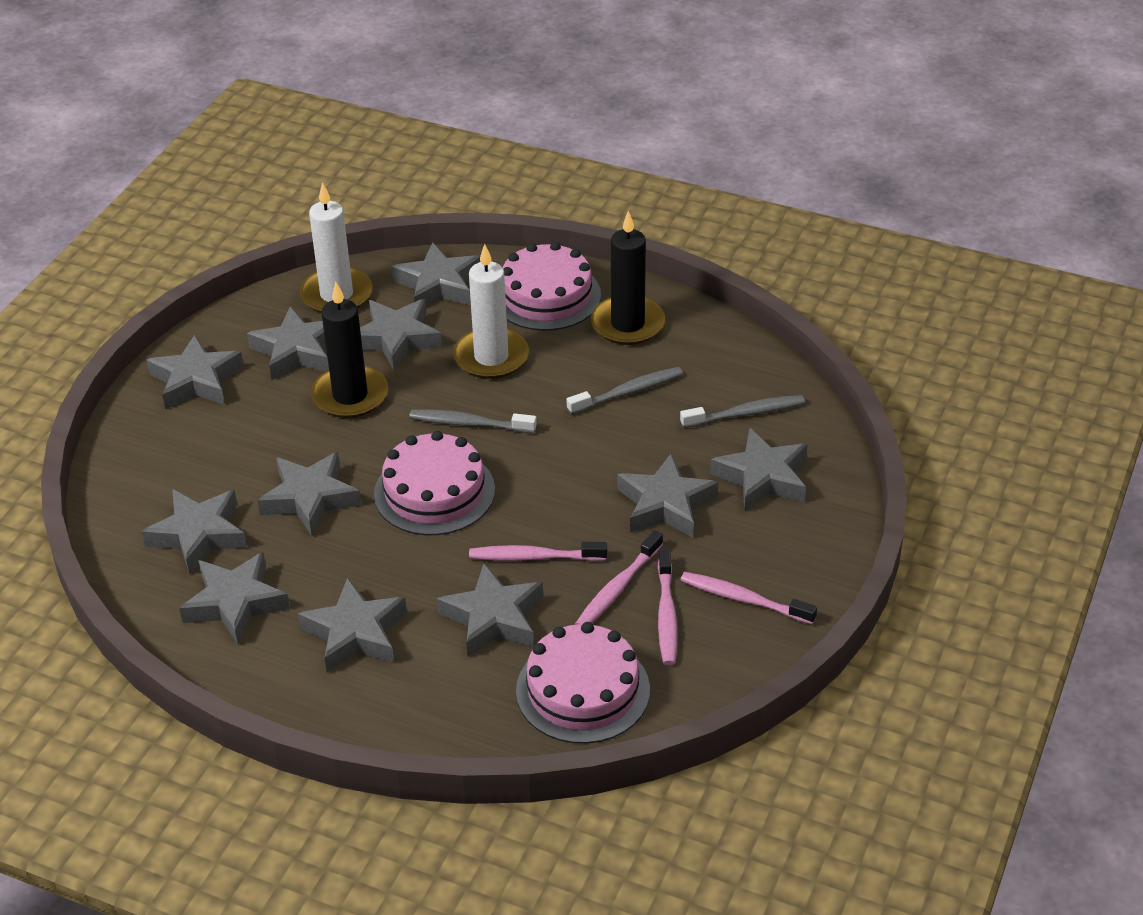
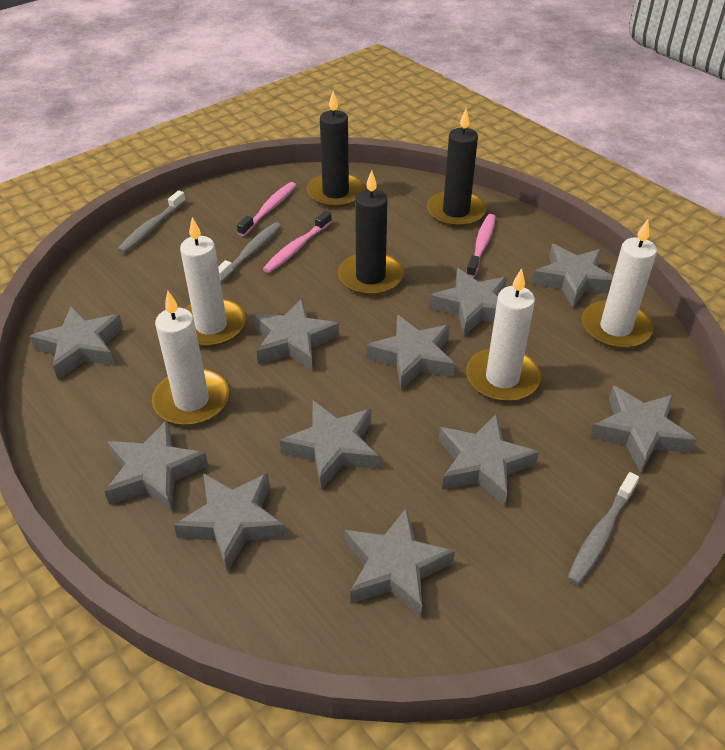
black candle: [311,282,388,418] [591,211,665,345] = 2 -> [307,91,365,208] [338,170,403,296] [427,109,487,227] = 3
pink cake: [374,431,495,535] [503,242,601,331] [516,622,650,744] = 3 -> none = 0
pink toothbrush: [469,542,607,561] [575,530,663,625] [658,548,678,665] [680,572,817,624] = 4 -> [237,182,296,236] [263,211,332,273] [466,214,496,278] = 3
white candle: [300,182,373,313] [453,244,529,379] = 2 -> [152,291,229,426] [180,217,246,347] [466,268,541,402] [582,219,657,349] = 4

